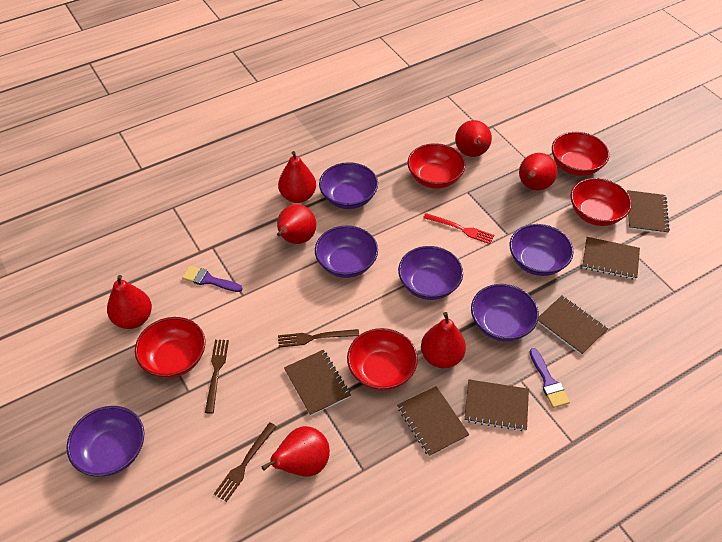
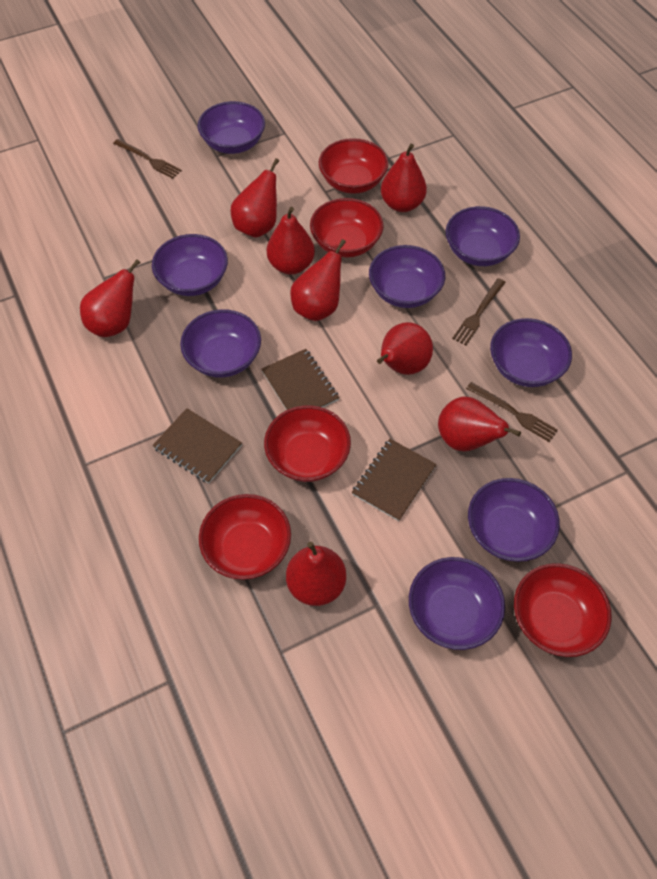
brown notebook: [284,350,351,416] [397,386,470,457] [464,379,529,431] [538,295,608,355] [582,237,640,280] [627,190,670,234] = 6 -> [152,408,242,484] [261,349,339,410] [352,439,437,521] = 3
purple bowl: [66,406,144,477] [315,225,378,278] [319,162,378,209] [398,246,463,300] [471,284,539,341] [510,224,573,276] = 6 -> [152,234,228,296] [180,309,261,378] [198,101,265,154] [369,245,445,308] [409,557,505,650] [446,206,520,266] [468,478,560,562] [490,318,572,387] = 8
purple brush: [182,266,242,292] [529,348,570,408] = 2 -> none = 0
red fork: [423,213,494,244] = 1 -> none = 0
red pear: [107,275,152,329] [261,426,330,477] [277,204,316,244] [278,151,316,203] [421,312,466,368] [455,120,492,157] [519,153,557,190] = 7 -> [80,259,141,337] [230,158,279,238] [267,207,315,274] [286,542,346,606] [290,239,346,321] [377,322,433,375] [381,144,427,212] [438,396,521,451] = 8

